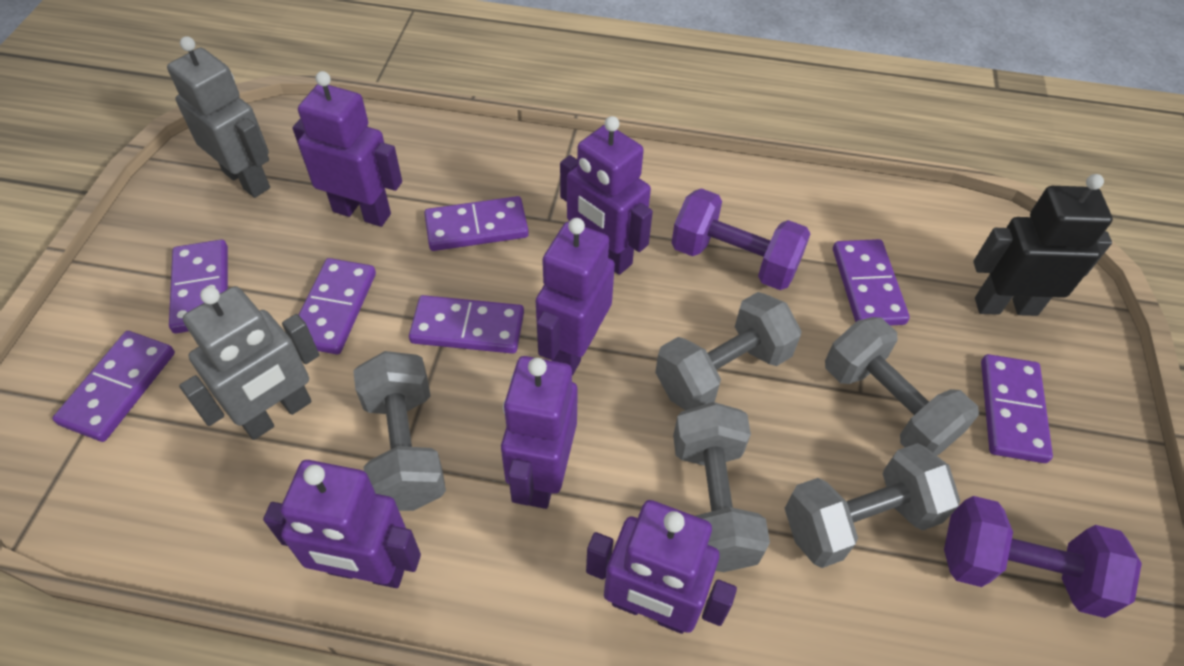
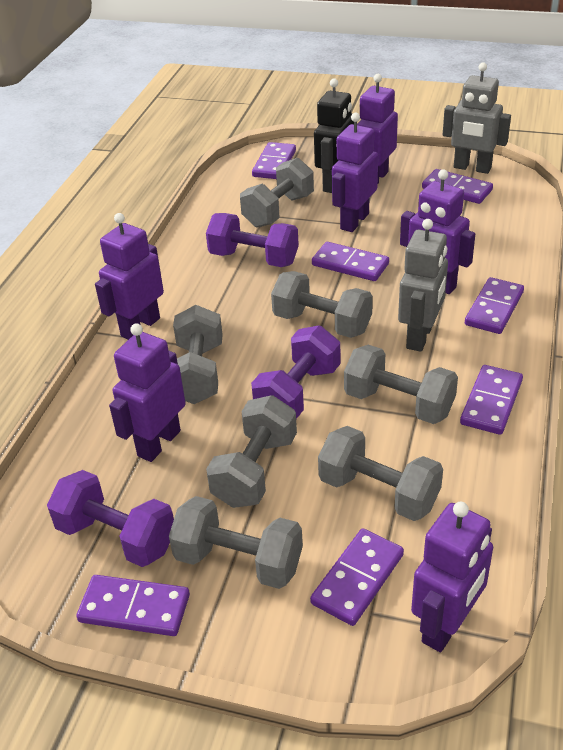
grey dumbbell: [353,351,446,511] [655,292,802,410] [673,402,770,572] [785,443,960,568] [825,317,979,456] = 5 -> [169,496,303,589] [173,305,223,404] [206,395,297,508] [240,158,314,228] [271,271,373,338] [318,426,443,521] [344,345,458,424] = 7
purple dumbbell: [672,188,811,290] [944,496,1142,618] = 2 -> [47,470,174,567] [206,213,299,267] [251,325,340,419] = 3

